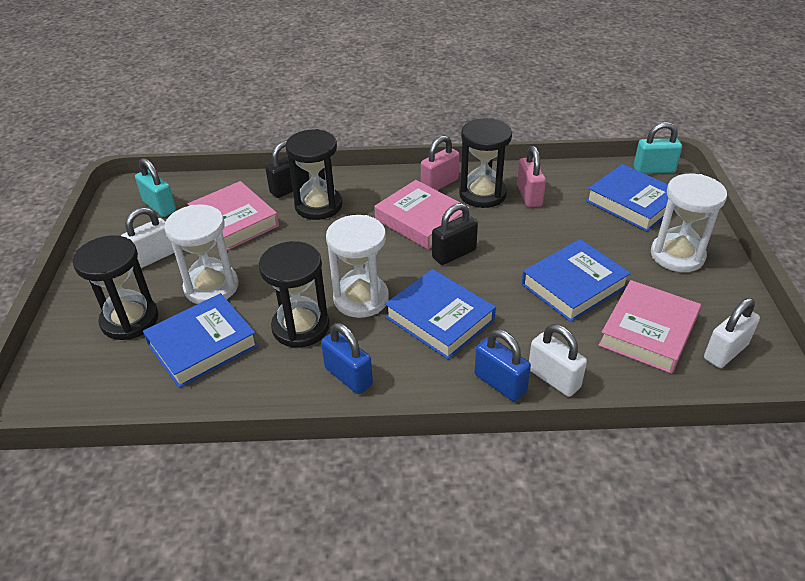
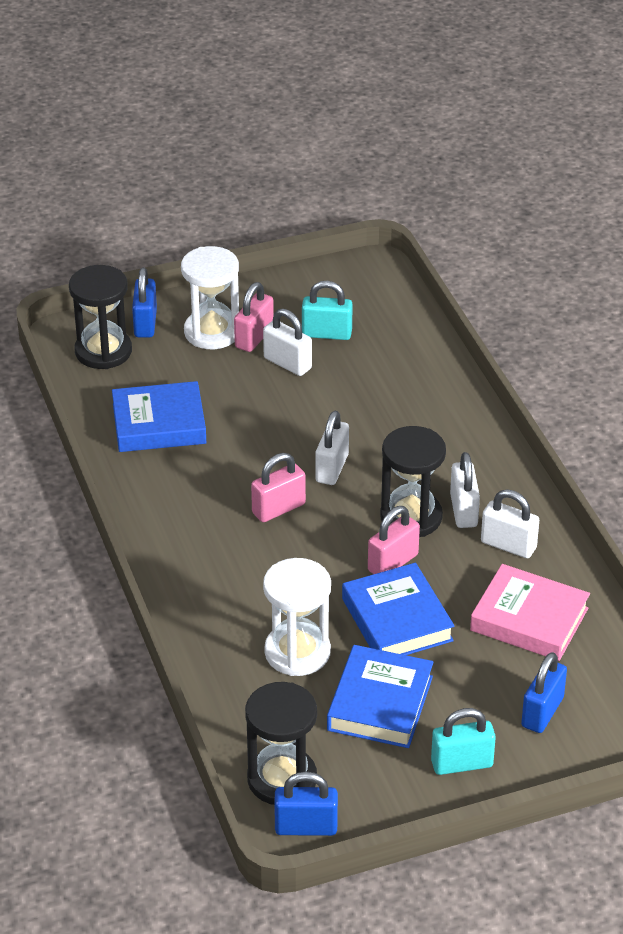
black hourglass: [73,235,158,340] [259,241,330,348] [285,129,343,220] [459,118,512,208] = 4 -> [69,265,132,369] [245,682,317,805] [380,426,446,537] = 3
black padlock: [265,140,310,198] [432,203,478,265] = 2 -> none = 0
blue book: [143,293,258,388] [385,269,496,359] [522,239,631,322] [586,164,674,232] = 4 -> [112,381,206,452] [327,645,434,748] [342,563,455,655] = 3
blue padlock: [321,323,373,394] [474,329,531,401] = 2 -> [132,268,157,337] [274,772,338,836] [521,652,567,733] = 3
pink book: [188,181,279,251] [374,180,470,250] [598,280,701,374] = 3 -> [470,564,590,661] = 1
pink padlock: [421,135,460,190] [517,146,546,207] = 2 -> [234,282,274,352] [251,453,306,522] [368,506,420,574] = 3
white hourglass: [164,204,238,304] [326,215,389,318] [651,174,727,272] = 3 -> [181,246,239,349] [263,558,331,676] = 2
white padlock: [121,207,174,268] [529,324,587,397] [704,298,760,368] = 3 -> [263,309,312,376] [315,411,349,485] [450,452,480,528] [481,489,539,558] = 4

